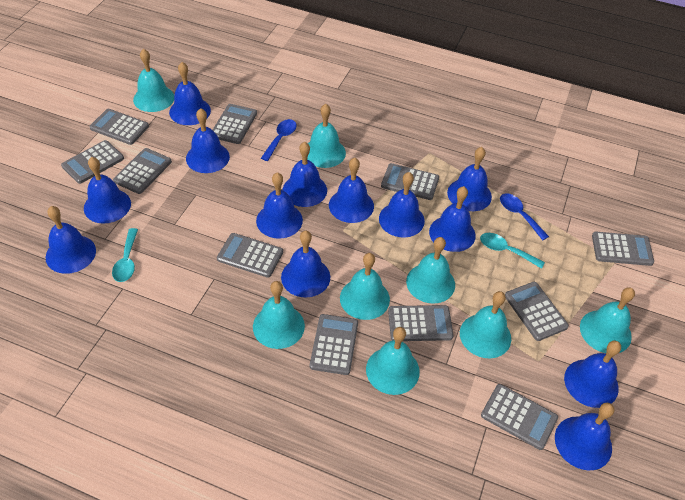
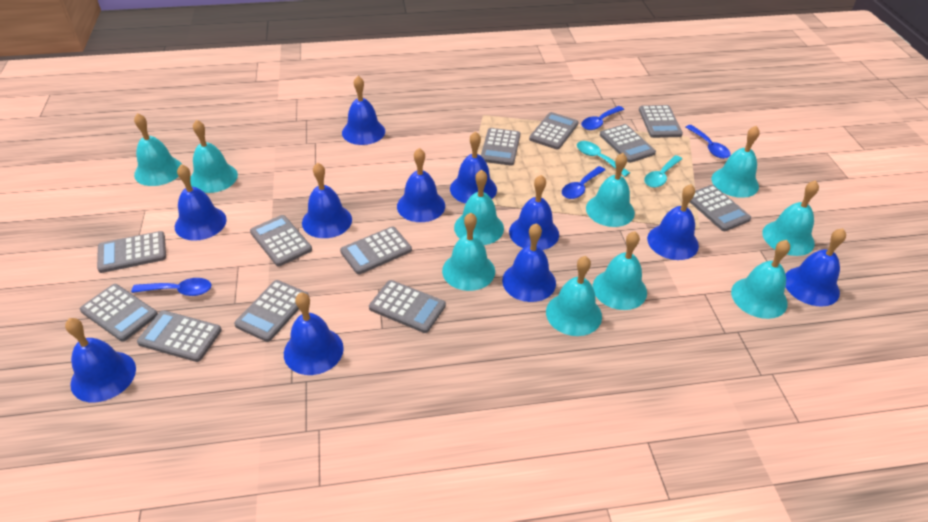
blue bell: [46,206,96,274] [84,157,131,223] [169,62,211,125] [186,108,230,173] [256,172,303,239] [281,231,330,298] [283,142,327,207] [329,158,374,223] [379,172,425,238] [429,186,476,252] [447,147,492,211] [555,403,615,471] [564,341,621,408] = 13 -> [65,318,136,402] [175,164,227,241] [284,292,344,375] [302,163,352,238] [342,76,385,145] [397,148,445,222] [450,131,497,204] [502,223,556,302] [509,175,559,250] [647,184,699,260] [786,228,846,307] = 11
blue spoon: [261,119,297,161] [500,193,549,240] = 2 -> [131,278,211,296] [562,166,605,199] [581,106,624,130] [686,125,731,159] = 4
grey calculator: [61,140,124,184] [89,109,149,145] [113,148,172,194] [213,104,257,144] [217,233,283,278] [310,314,358,375] [381,163,439,200] [388,305,453,341] [481,384,558,450] [505,282,569,341] [592,232,654,266] = 11 -> [80,284,158,342] [97,231,166,273] [137,310,222,362] [234,280,309,342] [250,215,312,266] [340,227,412,274] [369,280,446,333] [481,128,520,166] [529,112,578,150] [600,124,656,163] [639,105,683,138] [690,185,751,231] = 12
turquoise bell: [133,49,174,112] [253,281,305,349] [307,104,346,168] [340,253,390,320] [366,327,420,395] [406,237,455,304] [460,291,511,358] [580,287,635,353] = 8 -> [134,113,182,186] [190,120,238,193] [442,213,495,291] [454,170,504,245] [546,256,602,336] [586,153,635,227] [593,231,647,310] [712,126,760,198] [731,240,790,319] [762,180,819,256] = 10

